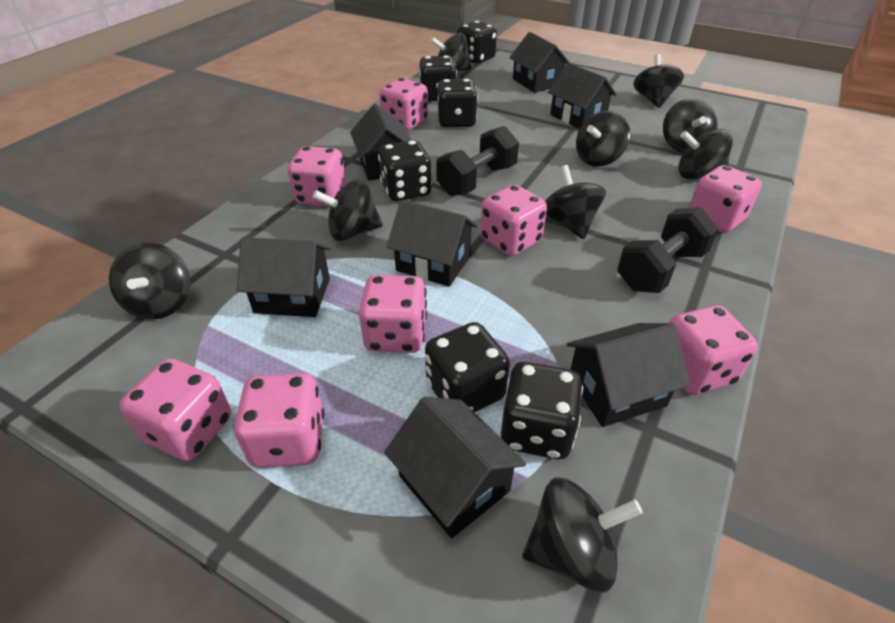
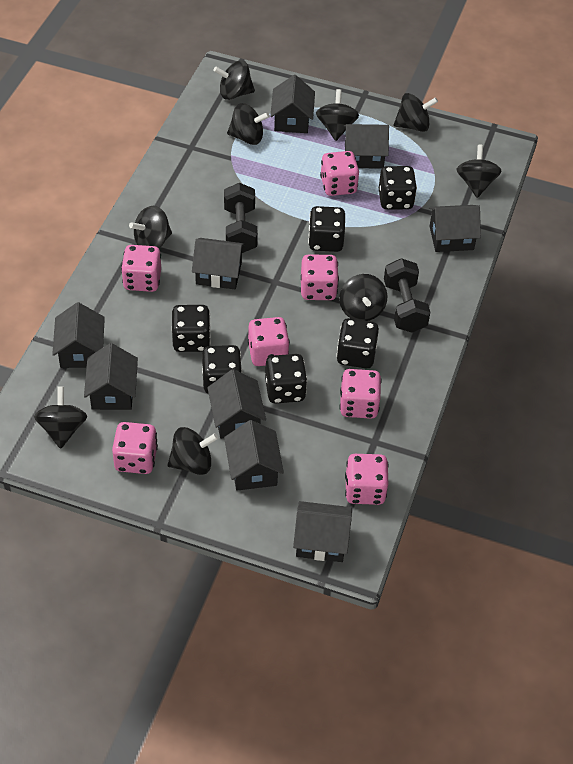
black house: [237,237,331,317] [350,104,411,181] [384,397,526,538] [387,200,478,287] [509,32,570,93] [548,63,617,129] [567,323,690,427] = 7 -> [52,302,105,368] [84,343,138,410] [192,238,245,289] [207,369,266,439] [224,420,284,491] [270,75,315,133] [293,501,352,562] [343,124,389,169] [429,205,481,252] = 9
pink dice: [120,359,231,461] [233,373,324,468] [288,146,346,206] [359,275,427,353] [379,78,428,130] [480,184,547,256] [669,305,758,395] [689,165,762,233] = 8 -> [112,422,158,474] [121,245,161,292] [248,317,290,366] [301,254,339,300] [320,151,359,196] [339,369,382,419] [345,454,388,505] = 7

